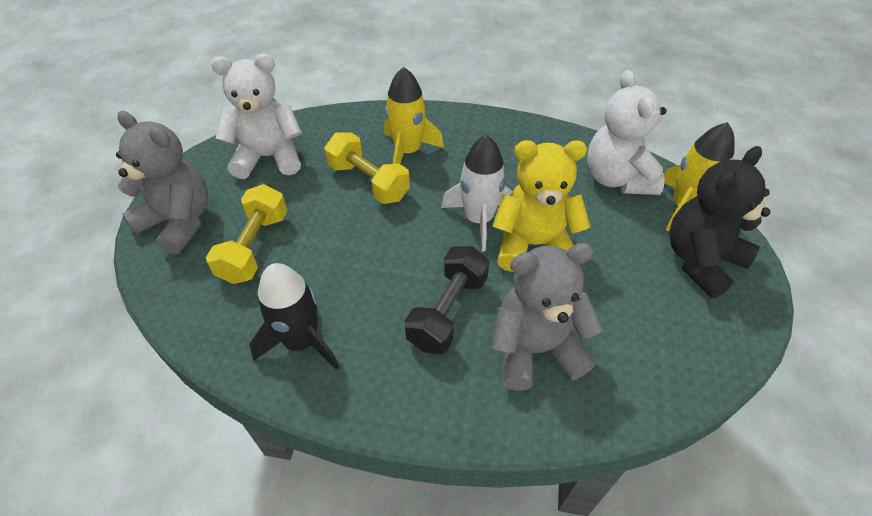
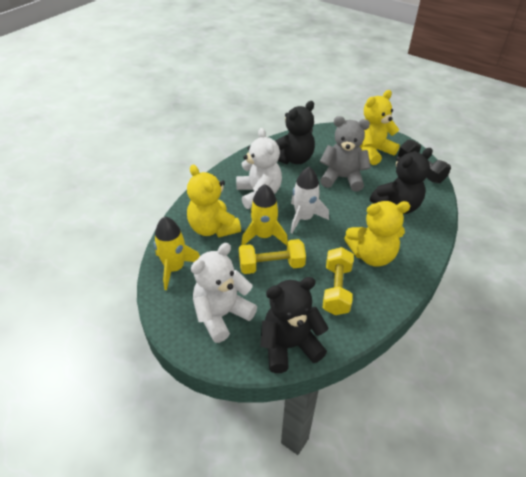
black rocket: [249,263,339,370] = 1 -> none = 0
black teddy bear: [669,146,771,298] = 1 -> [260,277,328,373] [275,101,315,164] [370,148,433,214] = 3
grey teddy bear: [116,111,208,255] [492,243,603,391] = 2 -> [320,116,371,192] = 1
yellow teddy bear: [492,140,591,272] = 1 -> [187,165,241,238] [344,201,410,266] [360,90,400,165] = 3

